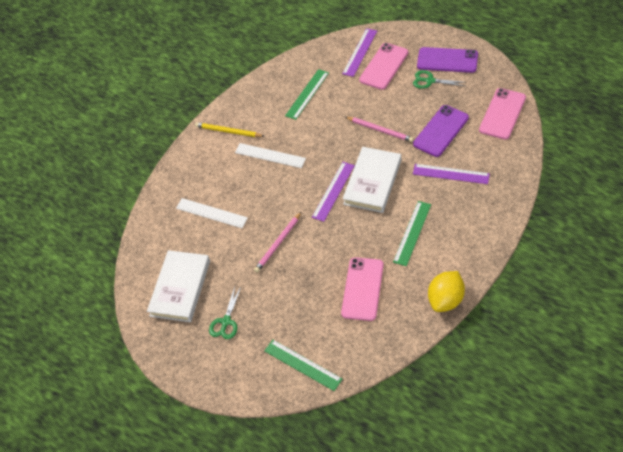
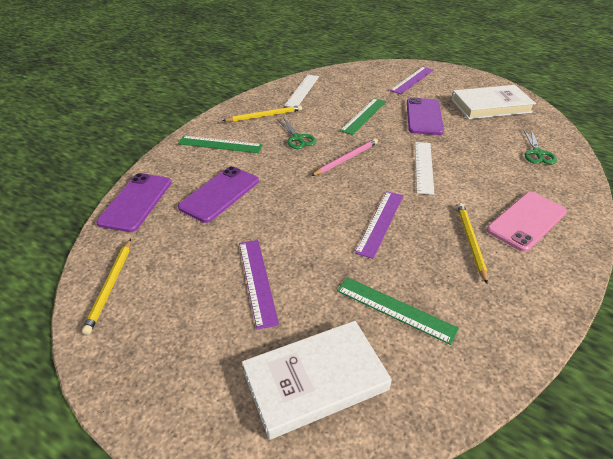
pink pencil: [254,212,301,273] [346,117,414,142] = 2 -> [311,139,378,176] = 1
pink phone: [341,257,384,321] [359,43,408,90] [479,88,526,140] = 3 -> [487,192,567,252] = 1
purple phone: [413,105,469,157] [417,47,478,73] = 2 -> [96,173,171,232] [178,166,259,223] [407,97,444,135] = 3
yellow lemon: [428,271,465,312] = 1 -> none = 0
yellow pencil: [195,122,264,137] = 1 -> [82,239,131,335] [223,105,302,122] [457,203,488,284] = 3

